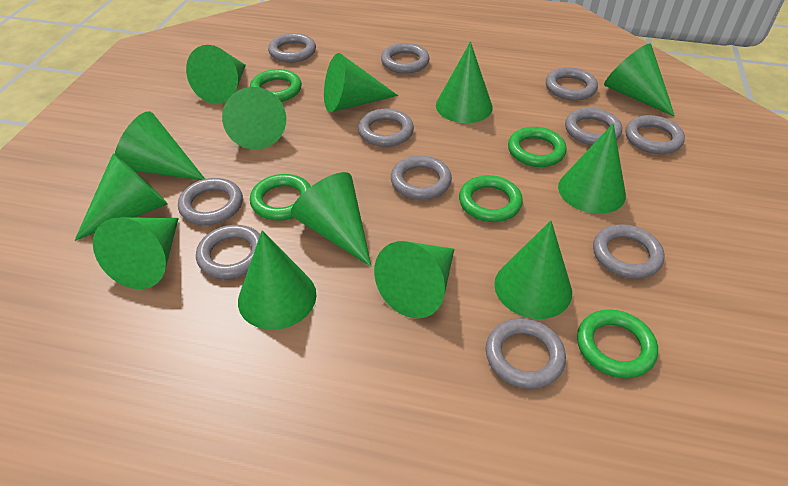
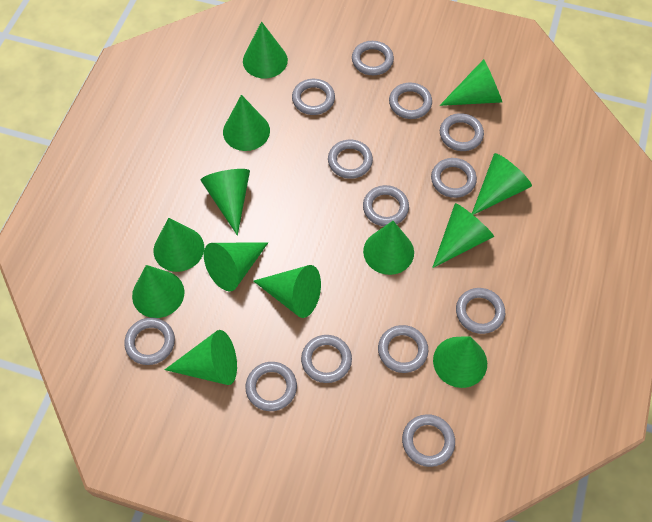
green ring: [250,69,302,102] [250,174,311,221] [459,175,523,222] [508,127,567,167] [577,309,658,378] = 5 -> none = 0
grey ring: [178,178,243,225] [196,225,260,279] [268,33,316,63] [358,109,414,147] [381,43,429,74] [391,155,452,200] [486,318,566,389] [546,67,598,100] [565,108,622,145] [593,224,664,279] [626,115,685,154] = 11 -> [124,318,175,365] [245,362,297,411] [292,79,335,115] [301,335,352,383] [328,139,373,179] [352,41,394,75] [363,185,409,226] [378,325,428,373] [389,83,432,119] [402,414,455,467] [431,158,477,198] [440,113,484,151] [456,288,505,334] = 13

